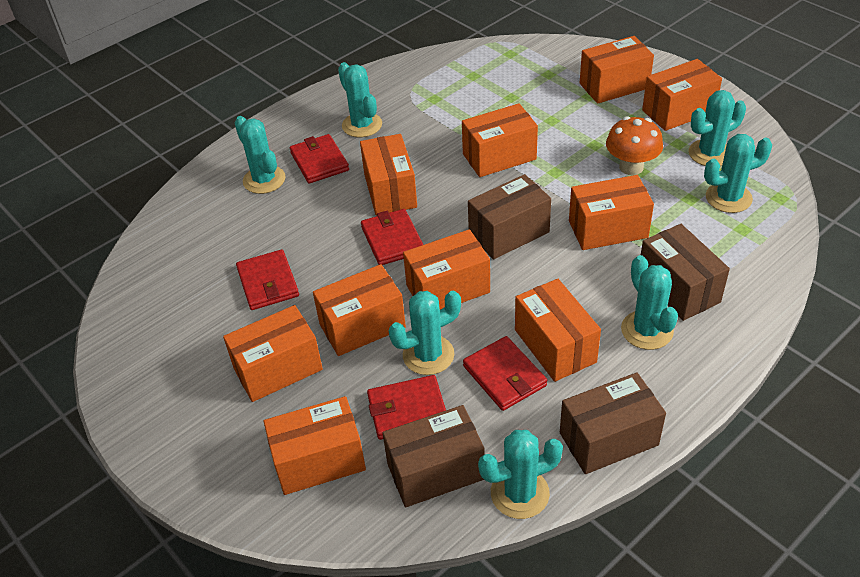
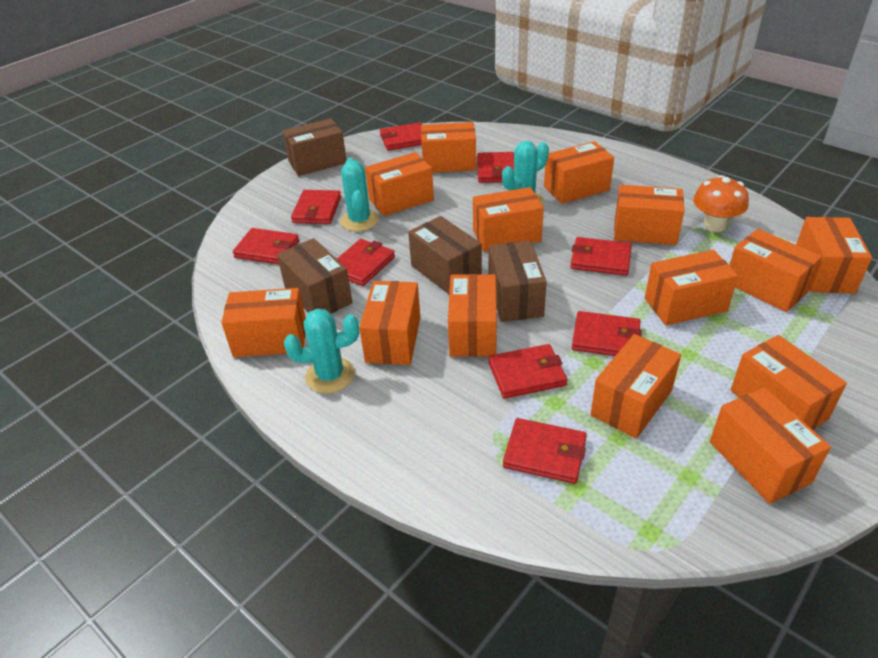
orange box: [223,305,323,402] [263,396,366,495] [313,264,406,356] [360,134,417,215] [403,229,490,310] [462,103,538,177] [515,279,601,382] [569,175,654,250] [580,36,654,104] [642,59,722,131] = 10 -> [221,288,306,357] [359,281,420,365] [365,152,434,216] [421,122,476,173] [448,274,497,357] [473,187,544,252] [544,141,614,204] [590,334,681,439] [614,185,685,245] [645,250,738,326] [710,387,831,504] [729,229,822,312] [731,335,847,430] [796,217,872,294] = 14
red wallet: [236,249,299,310] [290,134,349,184] [361,209,424,265] [367,375,446,440] [463,336,547,411] = 5 -> [233,228,299,264] [291,190,341,224] [337,239,395,286] [380,122,422,151] [477,152,514,183] [489,344,567,399] [503,418,587,484] [570,237,632,276] [572,311,642,356] = 9
turquoise cactus: [235,116,286,194] [338,62,382,137] [389,291,461,375] [478,430,563,519] [621,255,678,350] [689,90,746,166] [704,134,772,213] = 7 -> [284,309,359,394] [340,158,379,231] [502,141,549,204] = 3

